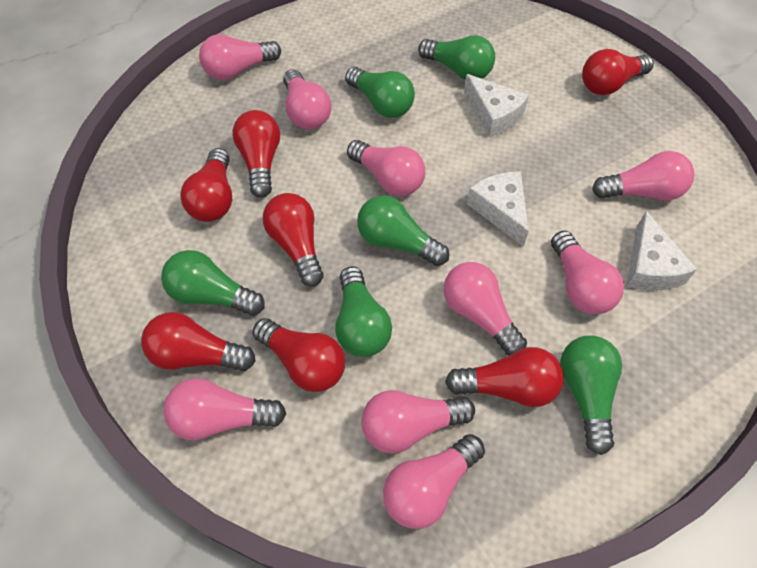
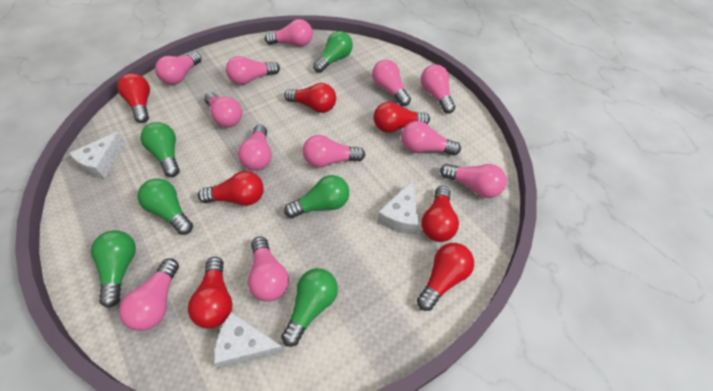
pink light bulb: [163,378,286,440] [199,34,281,80] [283,69,331,129] [347,140,425,196] [361,390,475,453] [383,434,485,529] [443,262,527,356] [551,231,624,314] [592,151,695,201] = 9 -> [119,258,179,331] [155,52,202,85] [204,92,242,127] [226,56,280,85] [238,124,272,171] [248,237,289,302] [265,19,313,46] [303,135,365,168] [372,60,411,106] [401,121,461,156] [421,64,455,114] [440,164,507,198] = 12

